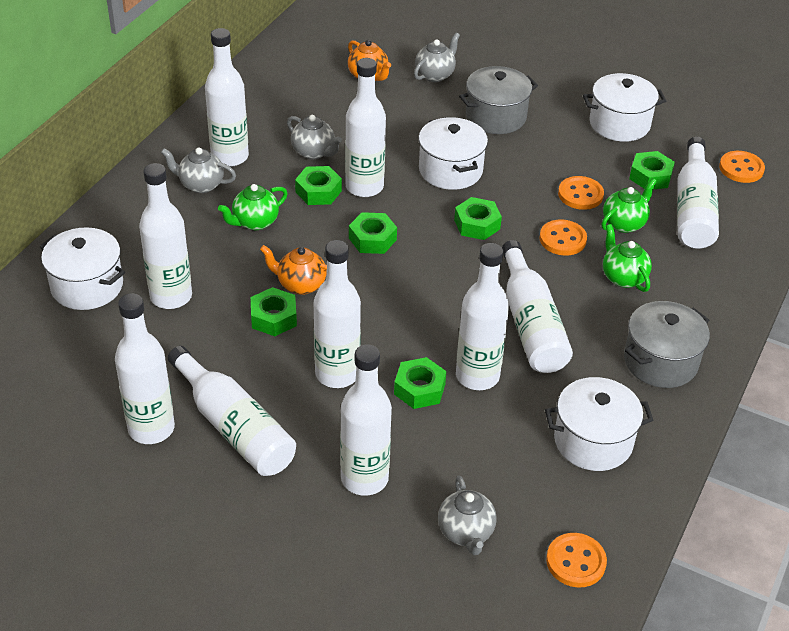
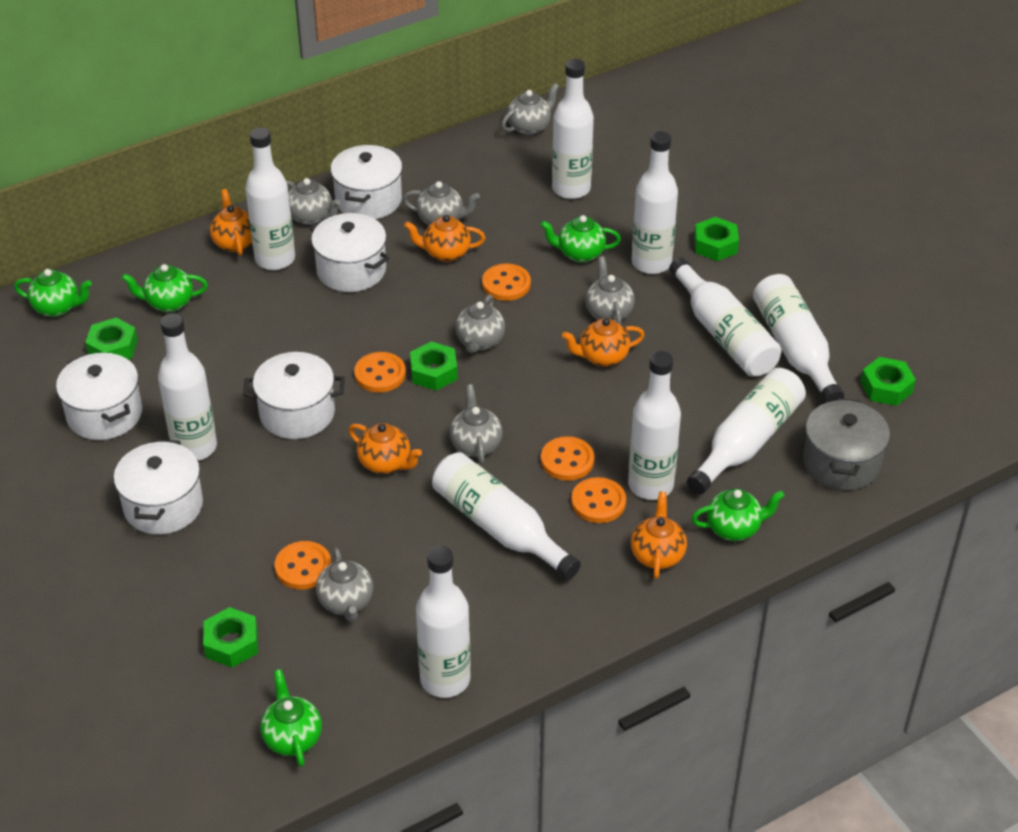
green nut: [251,287,297,336] [295,166,342,205] [349,212,397,254] [394,357,447,409] [454,197,502,240] [629,151,675,190] = 6 -> [85,318,138,359] [203,607,258,668] [410,341,458,391] [694,217,739,261] [861,357,916,406] = 5
green teapot: [218,184,288,230] [601,178,657,233] [603,224,652,292] = 3 -> [14,269,92,317] [121,264,208,312] [260,669,322,767] [540,215,621,263] [691,489,785,541] = 5
grey pot: [459,66,538,134] [624,301,710,388] = 2 -> [803,398,890,491] = 1
grey teapot: [161,148,236,193] [287,115,342,159] [414,32,460,82] [438,476,497,555] = 4 -> [286,178,340,225] [316,548,373,622] [403,181,480,225] [450,384,503,464] [455,294,505,353] [501,83,559,135] [585,256,635,325] = 7
orange button: [539,220,587,256] [546,533,607,587] [558,176,604,210] [719,151,765,183] = 4 -> [274,541,332,590] [354,352,406,393] [482,264,531,301] [541,436,594,481] [571,477,626,523] = 5
orange teapot: [260,245,327,295] [348,40,391,81] = 2 -> [210,189,252,256] [348,423,422,474] [404,215,485,262] [562,318,644,367] [631,491,687,579] = 5
white pot: [40,227,125,310] [418,117,488,190] [545,377,653,471] [583,73,666,142] = 4 -> [56,353,142,440] [114,440,203,535] [243,352,345,439] [310,213,390,292] [331,145,402,219] = 5

